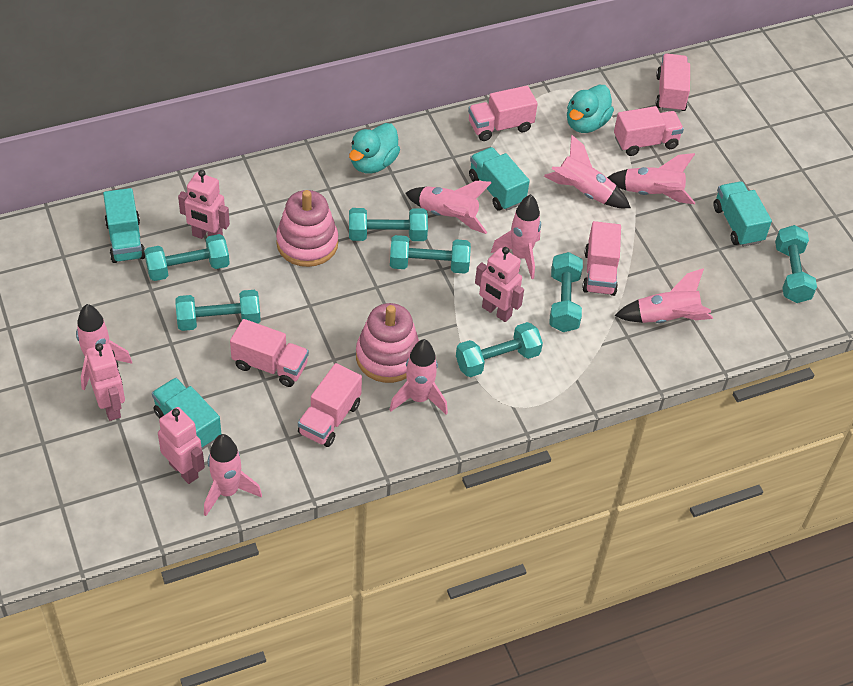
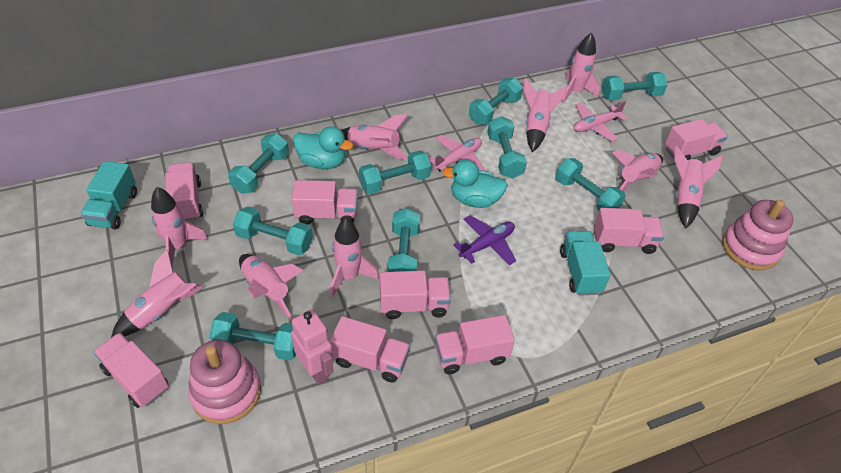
pink plane: none = 0 -> [429,135,485,171] [574,101,628,142] = 2
pink robot: [86,343,125,421] [158,407,205,484] [178,170,230,239] [475,247,524,322] = 4 -> [291,309,333,384] = 1
pink rocket: [76,304,132,390] [204,434,262,516] [389,339,448,415] [405,181,492,234] [491,194,541,279] [544,135,631,208] [607,153,695,204] [615,268,713,323] = 8 -> [111,249,204,338] [151,187,208,268] [239,254,303,320] [330,218,379,298] [341,114,408,160] [524,78,568,152] [561,32,600,103] [612,150,663,192] [674,146,723,228] = 9
pink truck: [230,319,309,387] [298,363,362,447] [468,86,538,141] [582,221,621,296] [614,106,684,156] [656,54,690,112] = 6 -> [93,333,169,408] [165,162,203,221] [292,180,358,225] [330,316,410,383] [380,271,451,319] [435,315,515,374] [594,208,664,254] [665,119,728,160] = 8
purple plane: none = 0 -> [453,215,516,265] = 1
turquoise dumbbell: [144,234,230,281] [175,290,261,331] [349,208,428,241] [390,235,471,274] [456,322,543,377] [549,252,583,332] [775,225,817,303] = 7 -> [210,312,296,361] [228,133,289,193] [233,207,313,255] [359,151,431,194] [388,208,420,272] [469,78,523,125] [487,116,527,179] [555,158,626,210] [602,72,668,101] = 9
turquoise truck: [103,188,145,263] [152,378,221,450] [469,147,530,211] [713,181,772,247] = 4 -> [81,161,137,229] [560,231,610,296] = 2

